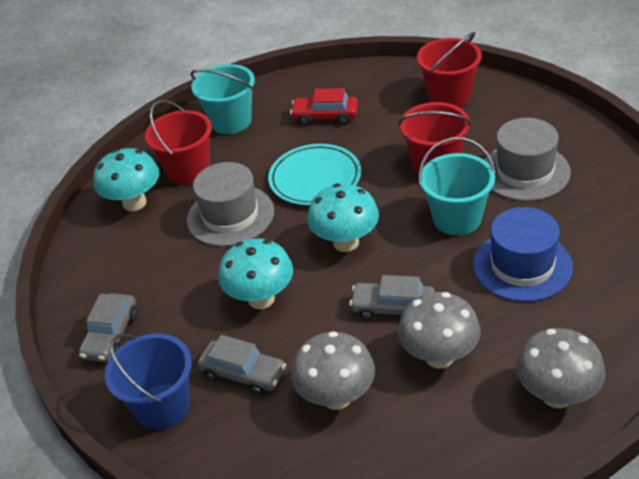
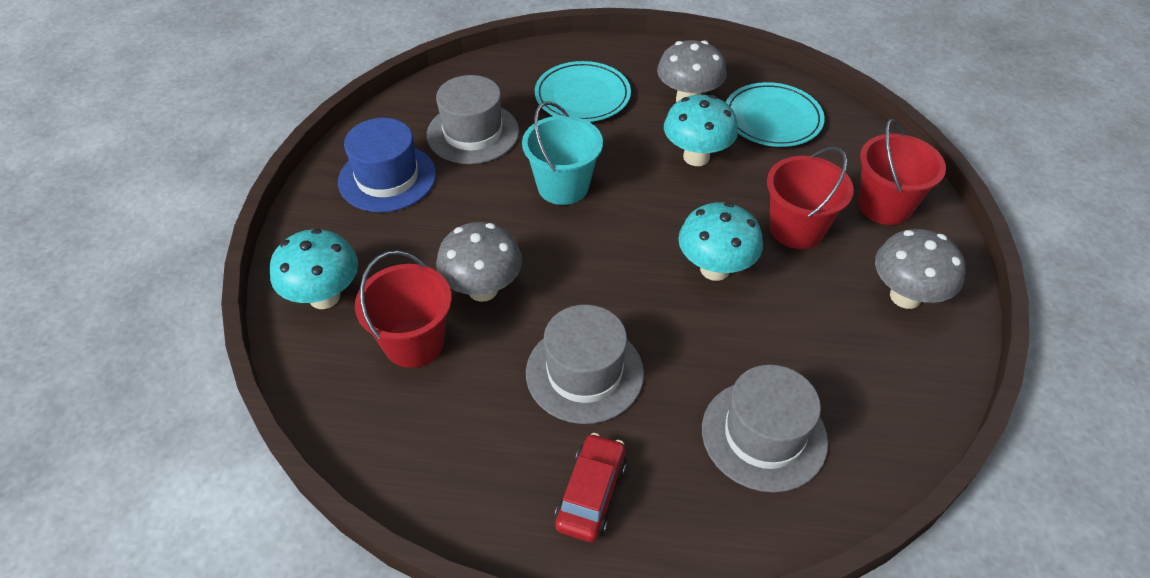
blue bucket: [105,333,192,430] = 1 -> none = 0
grey car: [79,293,138,362] [198,335,286,395] [349,275,435,320] = 3 -> none = 0
grey hat: [187,162,274,247] [484,118,571,201] = 2 -> [427,75,519,164] [526,305,644,424] [702,365,828,492] = 3
turquoise bucket: [191,64,255,134] [419,137,496,236] = 2 -> [522,101,603,205] = 1
turquoise plate: [268,144,361,205] = 1 -> [535,61,631,122] [726,82,825,147] = 2

